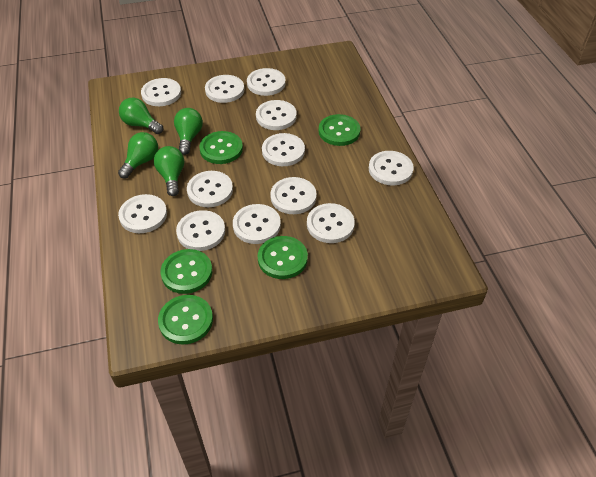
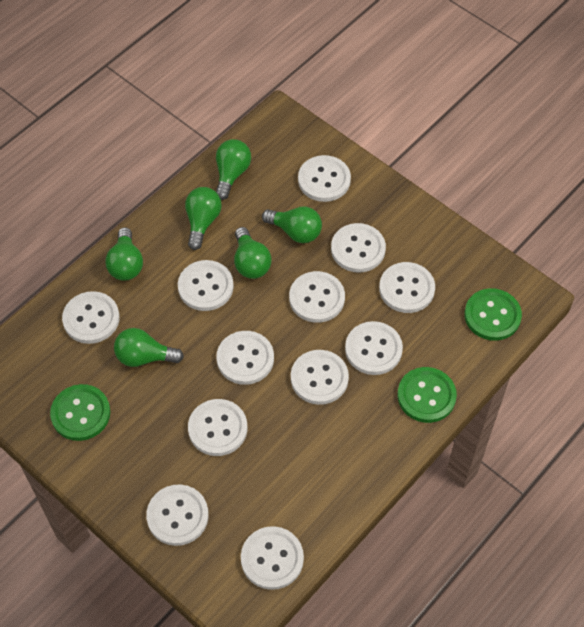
green button: [158,295,213,345] [161,249,212,294] [199,131,243,164] [258,236,308,279] [319,114,361,146] = 5 -> [50,384,110,441] [397,367,457,423] [464,288,522,341] = 3
green light bulb: [118,132,158,178] [119,98,163,134] [154,146,184,196] [174,108,203,155] = 4 -> [105,227,143,281] [114,328,184,367] [185,187,222,250] [216,139,251,200] [234,227,271,279] [262,207,322,243] = 6

